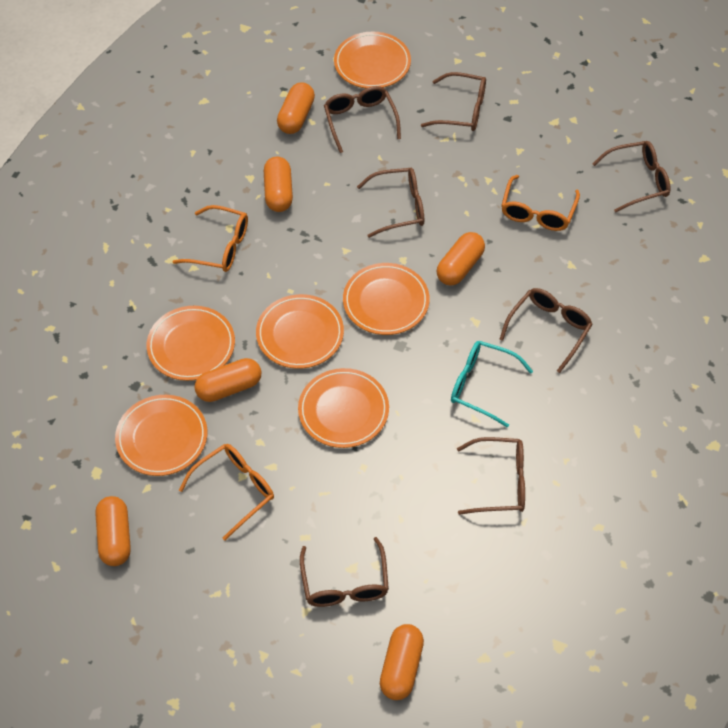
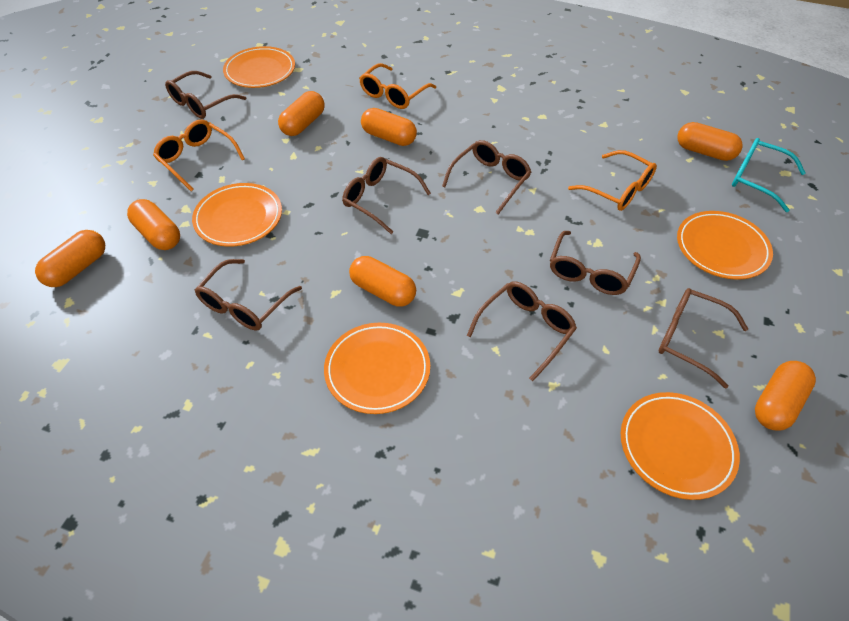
orange capsule: [95,496,131,566] [195,358,262,402] [264,157,293,212] [277,82,315,134] [380,624,424,700] [437,232,485,285] = 6 -> [35,230,105,287] [127,199,180,250] [278,91,325,136] [349,256,416,307] [361,108,417,146] [677,122,743,161] [755,361,816,431] = 7
orange plate: [115,395,207,476] [146,306,235,381] [256,294,344,369] [298,368,389,448] [334,32,411,88] [343,263,430,335] = 6 -> [192,183,282,247] [223,46,295,88] [324,323,430,414] [621,392,740,500] [677,211,773,280] = 5

